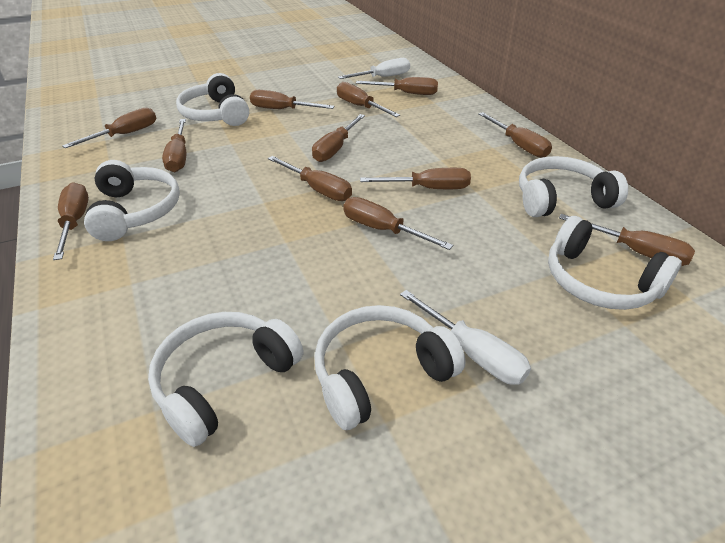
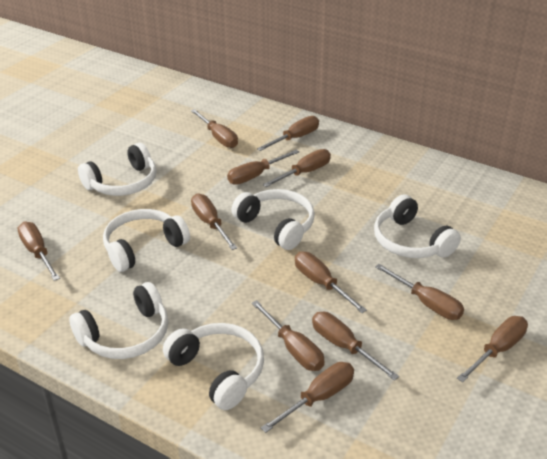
white screwdriver: [338,58,410,79] [400,290,531,385] = 2 -> none = 0

